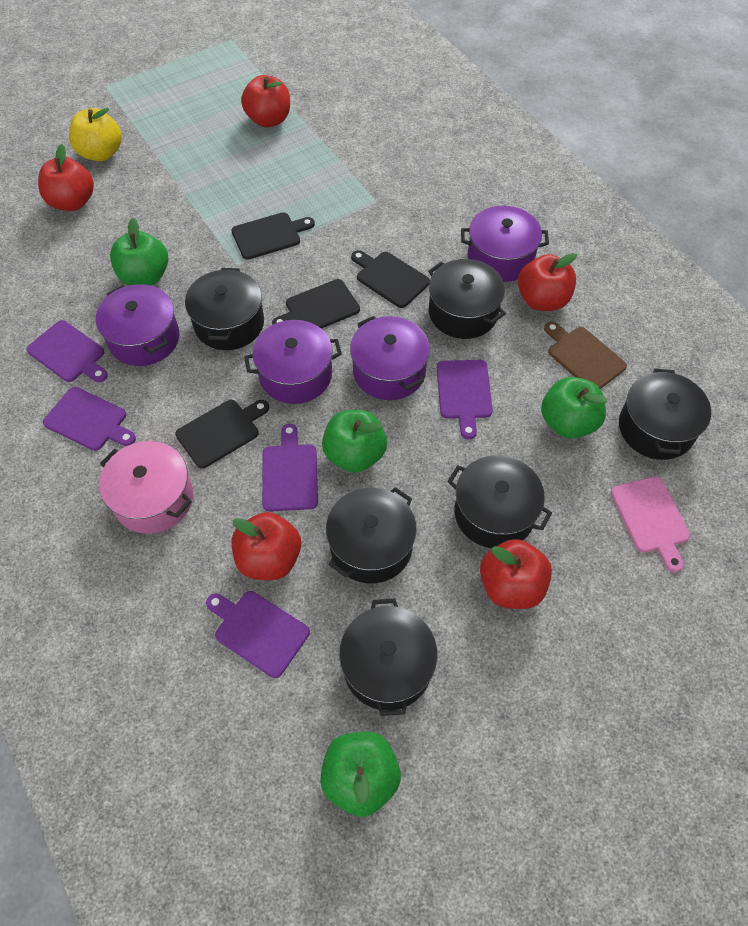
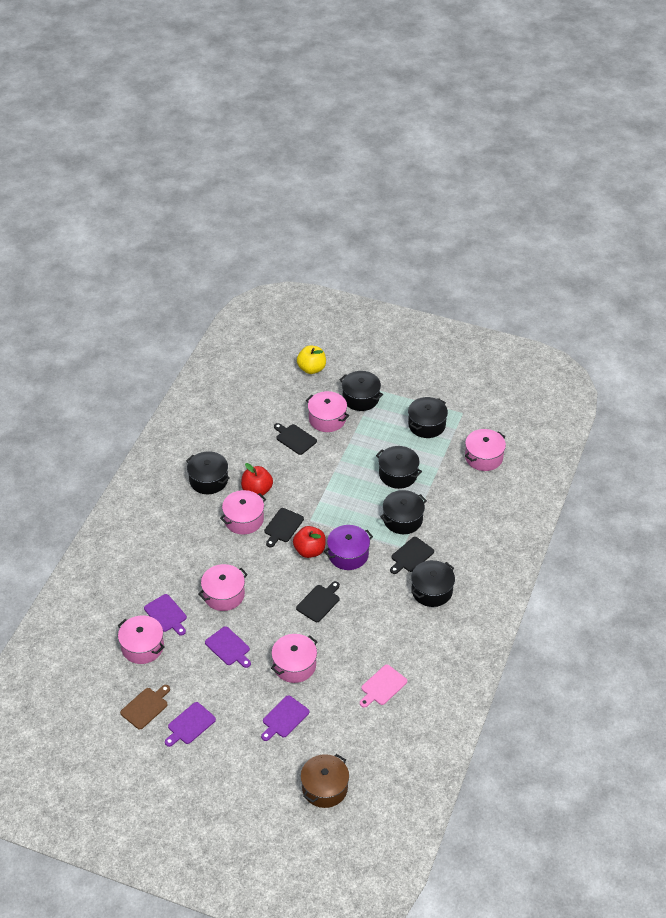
brown pot: none = 0 -> [301,754,349,808] = 1
green apple: [110,218,168,286] [320,732,401,817] [322,410,387,473] [541,377,607,439] = 4 -> none = 0
pink pot: [99,441,193,534] = 1 -> [118,615,164,664] [198,564,248,611] [220,490,266,534] [271,634,317,683] [306,391,349,432] [465,429,506,471] = 6
purple cutting board: [26,320,108,382] [43,387,136,451] [206,591,310,678] [262,424,318,512] [437,360,493,439] = 5 -> [144,594,187,636] [165,702,216,747] [205,626,251,668] [261,695,309,741] = 4
purple pot: [96,284,179,366] [244,320,342,404] [350,316,430,400] [461,206,549,282] = 4 -> [324,525,373,570] = 1
red apple: [38,144,94,211] [232,512,301,580] [241,75,290,128] [480,539,552,609] [518,253,577,311] = 5 -> [241,463,273,497] [293,526,326,558] = 2

